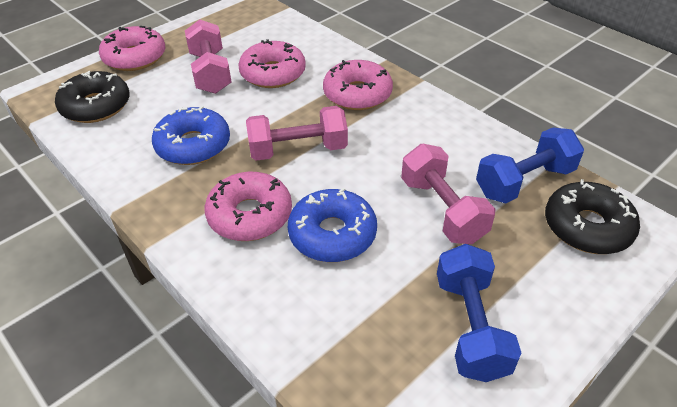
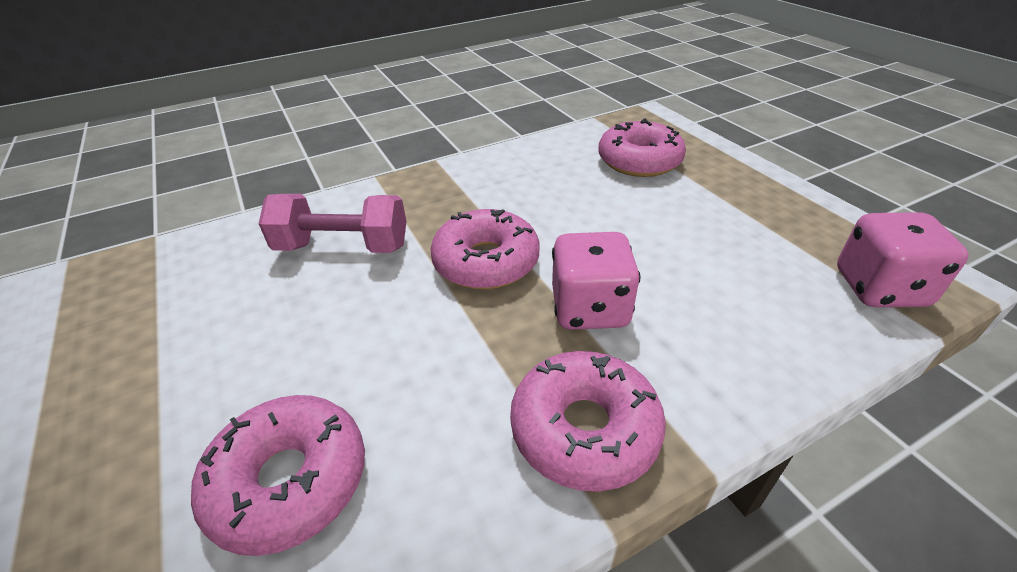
black donut: [55,71,130,123] [545,179,640,254] = 2 -> none = 0
blue donut: [152,106,230,165] [288,187,377,262] = 2 -> none = 0
blue dumbbell: [437,244,521,382] [476,128,584,203] = 2 -> none = 0
pink dice: none = 0 -> [552,232,640,330] [837,212,969,307] = 2
pink dumbbell: [185,19,231,94] [246,106,348,161] [401,144,495,244] = 3 -> [259,194,407,253] = 1

